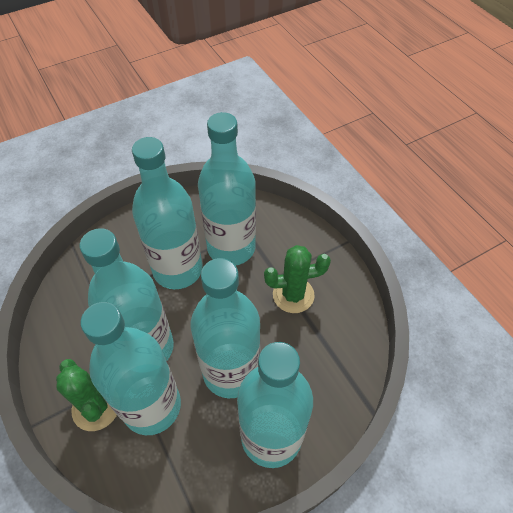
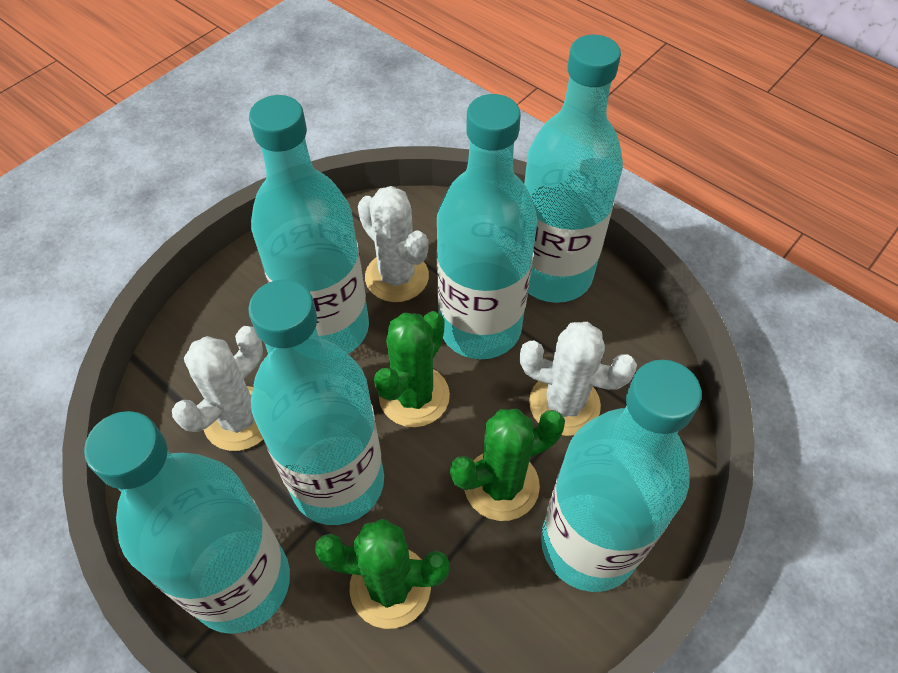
green cactus: [56,359,117,431] [264,245,331,313] = 2 -> [315,519,449,629] [374,311,450,427] [450,409,565,521] = 3
white cactus: none = 0 -> [172,326,263,451] [358,186,429,302] [520,322,637,436] = 3

